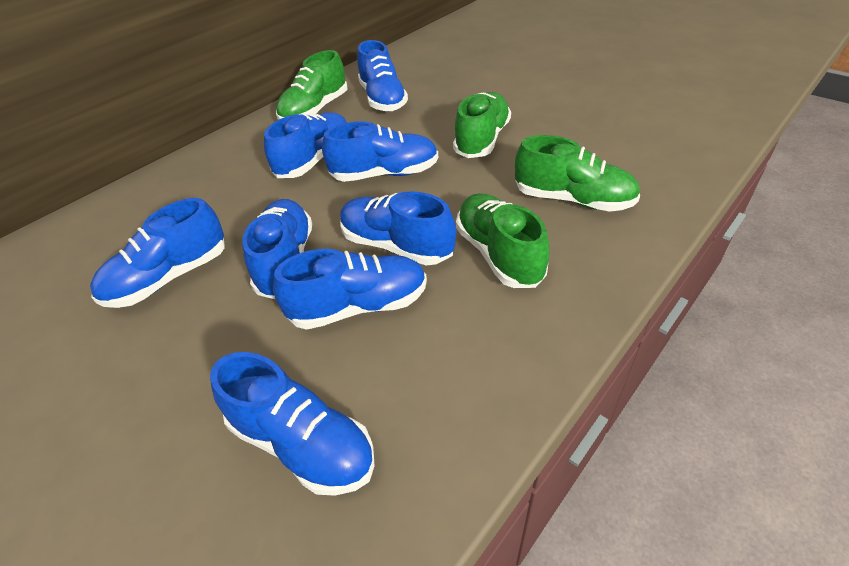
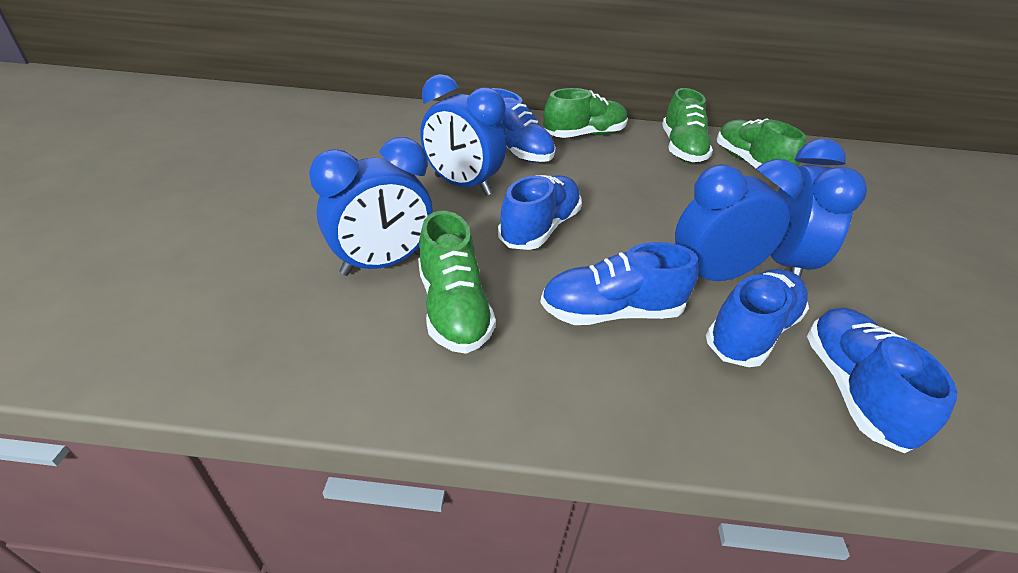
blue clock: none = 0 -> [309,137,433,276] [420,74,507,196] [675,159,803,281] [771,139,867,277] = 4
blue shoe: [90,198,225,308] [210,352,374,496] [242,199,312,299] [264,112,347,178] [273,249,427,330] [322,122,438,182] [340,191,456,265] [357,40,408,112] = 8 -> [491,88,556,163] [498,175,582,250] [540,242,698,325] [706,269,809,367] [807,308,957,453] = 5

